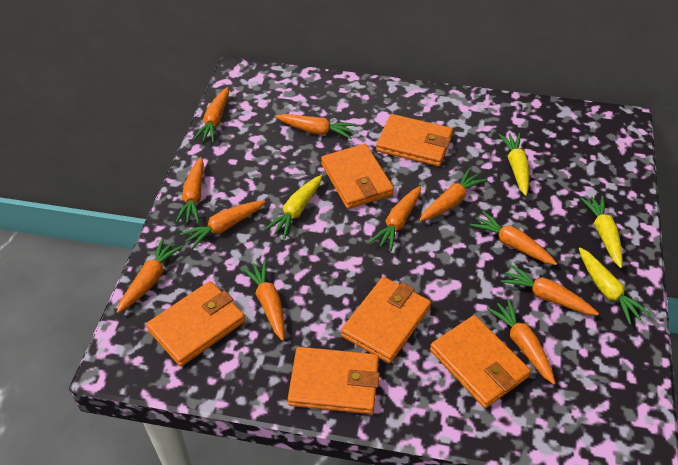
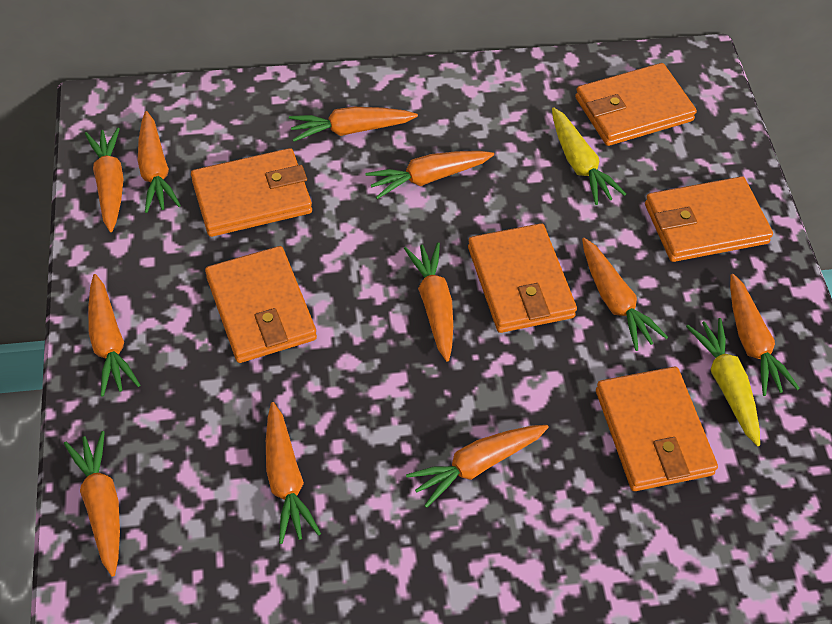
yellow carrot: [264,175,322,239] [499,133,529,196] [579,248,650,324] [580,195,623,268] = 4 -> [552,107,626,205] [686,318,760,446] = 2

